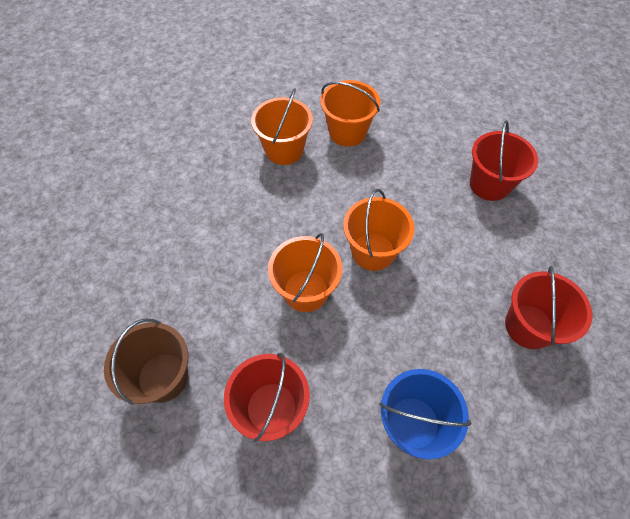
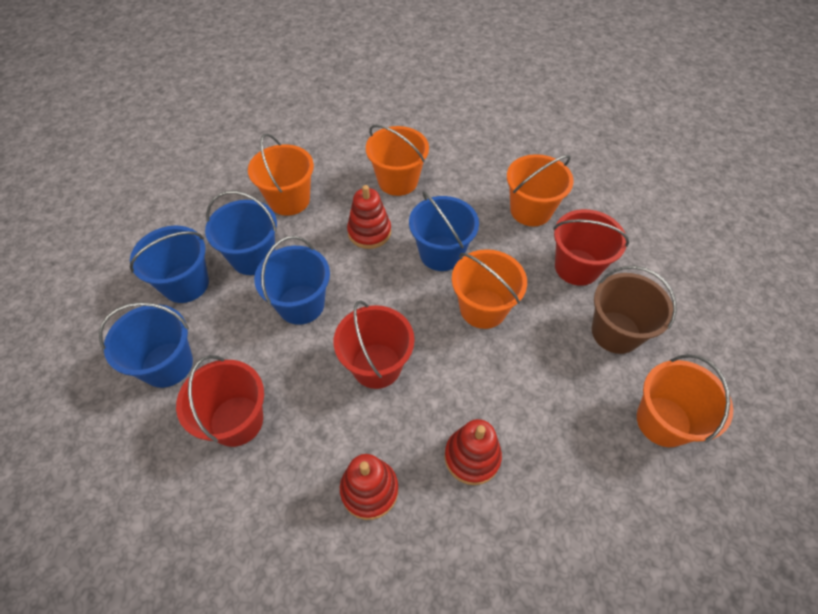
blue bucket: [379,369,472,459] = 1 -> [99,302,193,388] [130,225,209,303] [205,191,277,275] [254,236,330,325] [409,191,479,271] = 5
orange bucket: [251,88,313,165] [268,233,342,312] [320,80,380,147] [343,189,415,271] = 4 -> [248,134,314,216] [366,124,429,196] [452,249,527,329] [507,154,574,226] [637,354,733,447] = 5
red stacking toy: none = 0 -> [340,454,398,520] [347,185,391,249] [444,419,502,485] = 3

